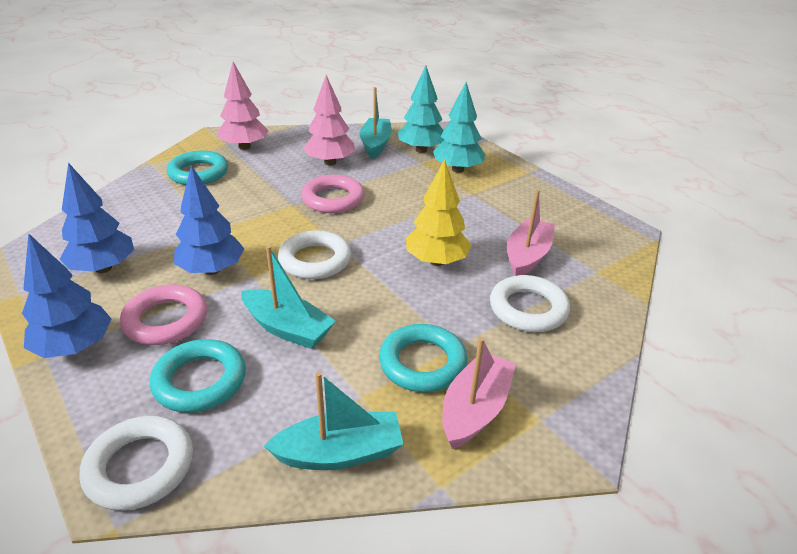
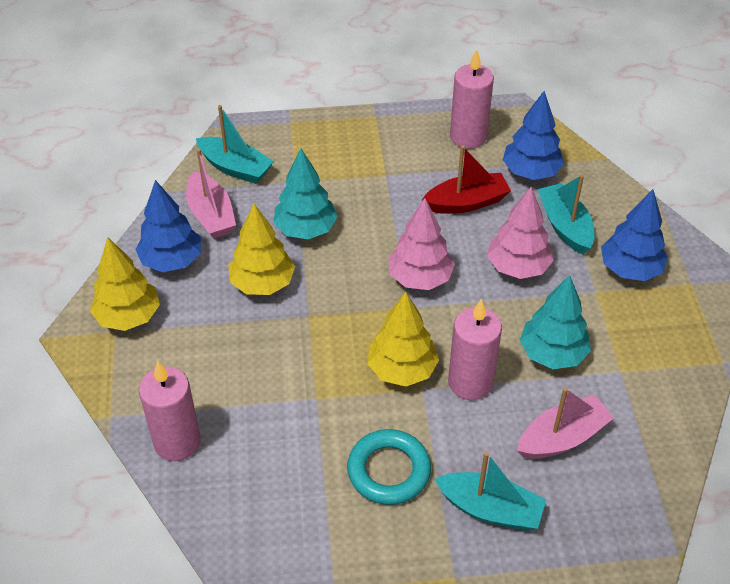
pink candle: none = 0 -> [139,361,200,461] [448,299,502,400] [450,49,494,148] = 3
pink ring: [120,284,207,345] [301,175,364,213] = 2 -> none = 0
red boat: none = 0 -> [422,145,511,214] = 1
turquoise ring: [150,339,246,413] [167,151,228,185] [379,324,468,392] = 3 -> [347,429,431,505] = 1
white ring: [80,416,193,511] [278,230,351,279] [490,275,570,332] = 3 -> none = 0
yellow tree: [406,159,472,266] = 1 -> [90,237,160,331] [228,204,295,295] [367,292,439,387] = 3

